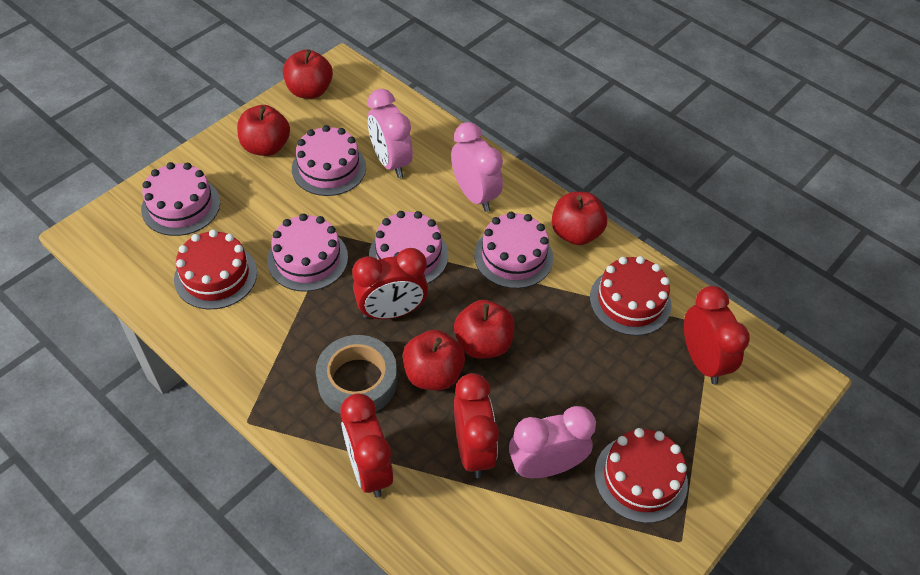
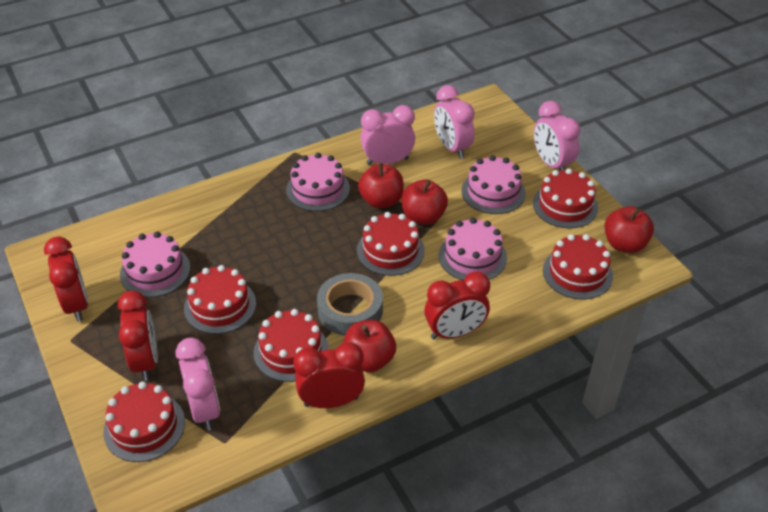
pink cake: [141,162,220,236] [267,213,348,292] [292,125,366,196] [369,211,448,284] [474,212,553,289] = 5 -> [120,232,190,297] [286,153,350,211] [439,218,507,280] [461,155,526,214] = 4
pink clock: [368,89,413,178] [451,122,503,212] [509,406,596,478] = 3 -> [175,338,220,430] [360,105,415,165] [434,85,475,159] [534,101,581,171] = 4
red apple: [237,105,290,156] [283,49,333,99] [403,330,465,390] [454,300,515,359] [552,192,607,245] = 5 -> [343,320,396,372] [358,163,404,208] [401,179,448,225] [604,206,654,253] = 4
red cake: [174,230,257,309] [590,256,672,336] [595,428,688,523] = 3 -> [103,381,185,462] [184,265,256,334] [254,309,329,382] [357,212,425,276] [533,168,598,228] [543,234,613,299] = 6

